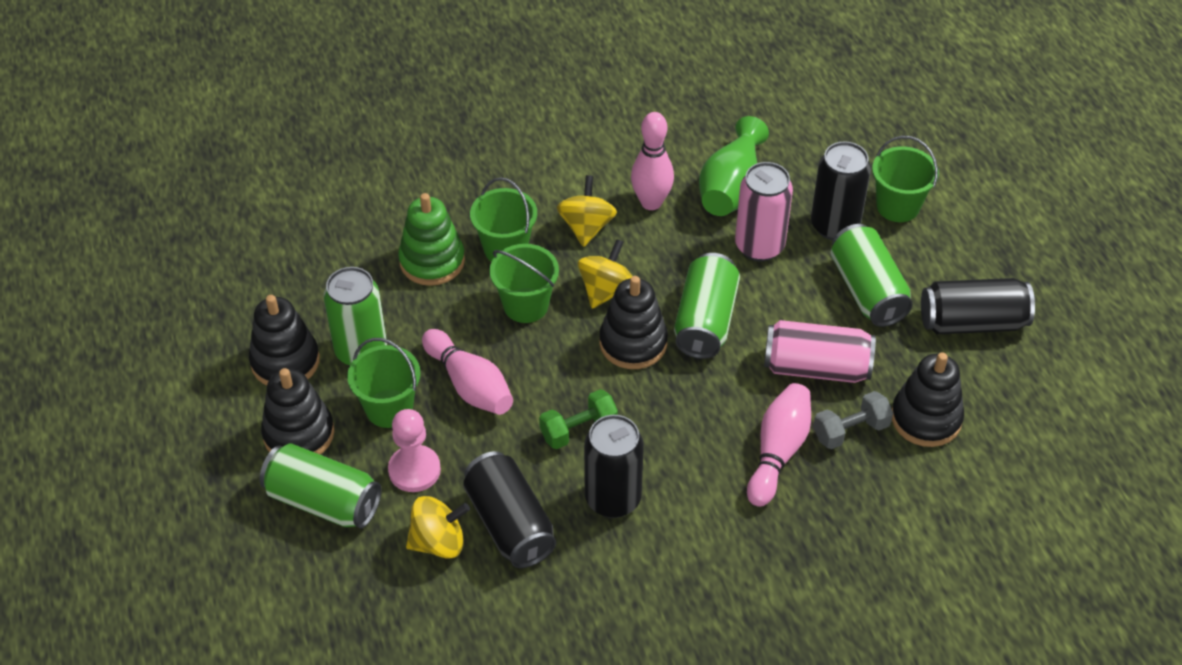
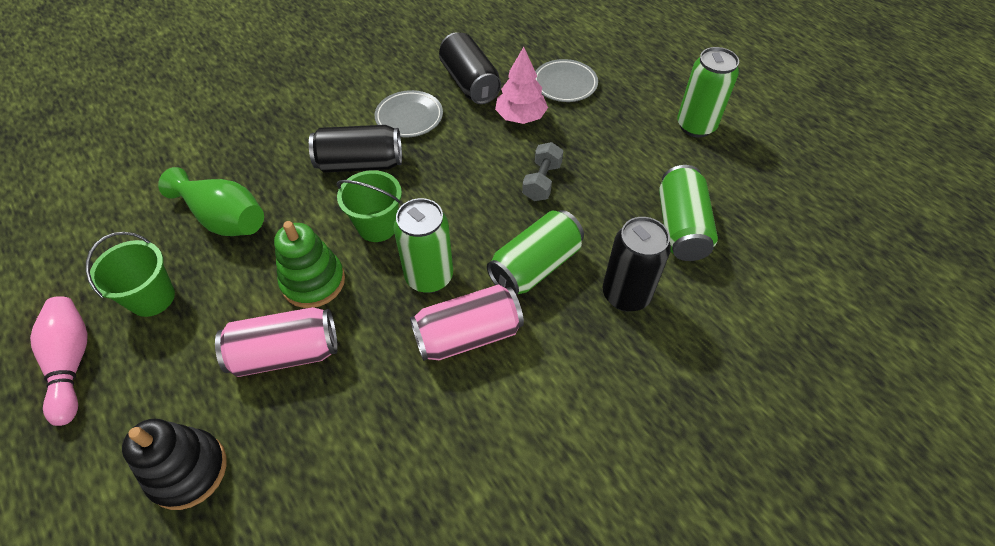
black can: [463,451,556,568] [584,415,644,518] [811,141,871,240] [921,278,1035,334] = 4 -> [309,125,402,173] [439,32,501,104] [603,217,671,312] = 3
black stacking toy: [249,295,320,385] [261,368,335,455] [599,276,668,369] [892,352,964,447] = 4 -> [122,419,227,510] = 1
green bucket: [347,338,421,428] [470,177,537,262] [490,244,559,323] [872,136,939,222] = 4 -> [86,232,175,317] [337,170,402,242] = 2
green dumbbell: [539,389,618,449] = 1 -> none = 0
grey plate: none = 0 -> [374,90,443,137] [535,59,598,102] = 2
pink bowling pin: [422,329,513,415] [631,112,674,210] [747,383,811,507] = 3 -> [30,296,88,426] = 1
pink pawn: [388,409,441,492] = 1 -> none = 0
pink tree: none = 0 -> [495,47,548,124] = 1
yellow spinning top: [406,496,470,559] [557,175,617,247] [578,239,632,309] = 3 -> none = 0

